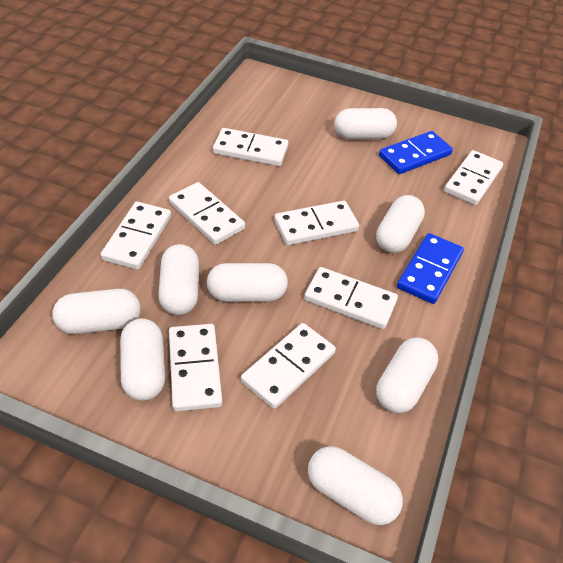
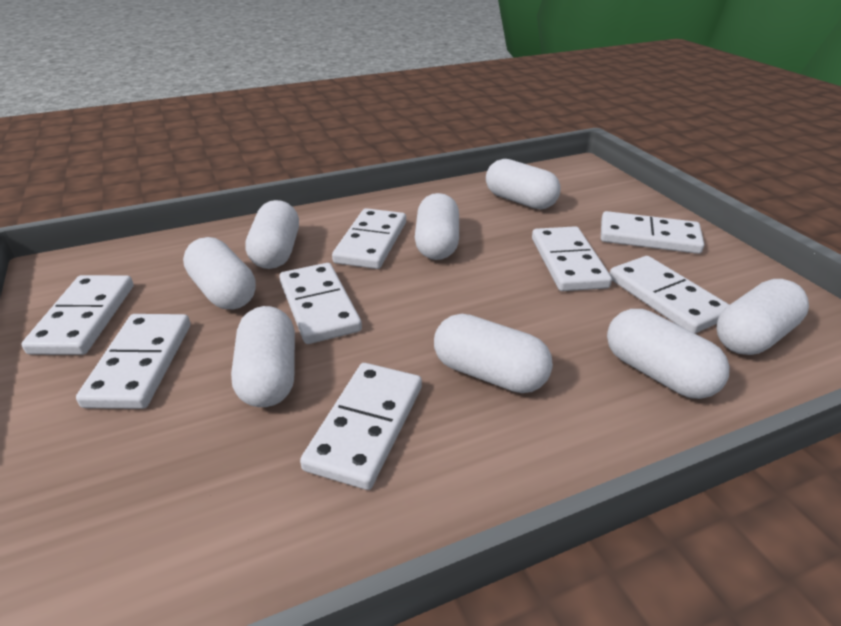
blue domino: [379,131,453,174] [397,233,464,304] = 2 -> none = 0

